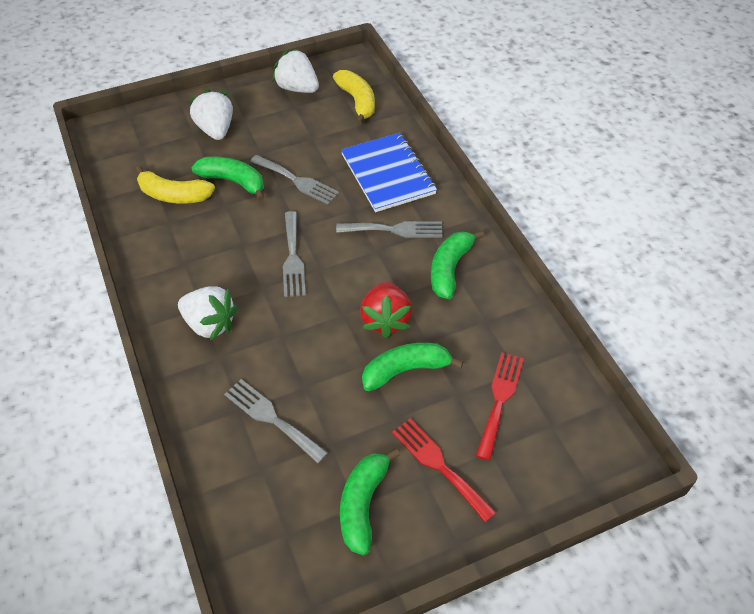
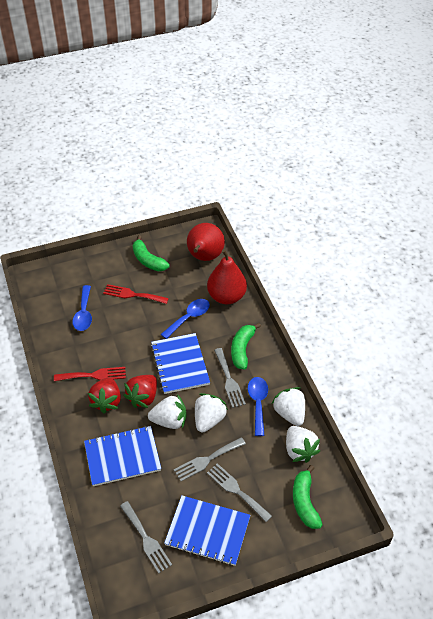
blue notebook: [341,133,437,212] = 1 -> [84,426,161,486] [151,333,210,394] [164,496,251,566] = 3
blue spoon: none = 0 -> [73,285,92,331] [161,299,210,339] [248,377,268,436] = 3
green banana: [191,156,265,201] [340,449,400,556] [362,343,463,391] [431,230,484,299] = 4 -> [133,235,170,271] [231,323,261,370] [293,465,322,529] = 3
red pear: none = 0 -> [187,223,225,261] [207,249,247,304] = 2
red strawberry: [360,282,412,338] = 1 -> [88,377,121,413] [123,375,157,408] = 2
white strawberry: [178,286,238,341] [189,89,233,140] [273,49,319,93] = 3 -> [148,394,187,429] [195,393,228,433] [272,387,305,426] [286,426,320,463] = 4
yellow banana: [135,166,215,204] [333,70,375,124] = 2 -> none = 0

